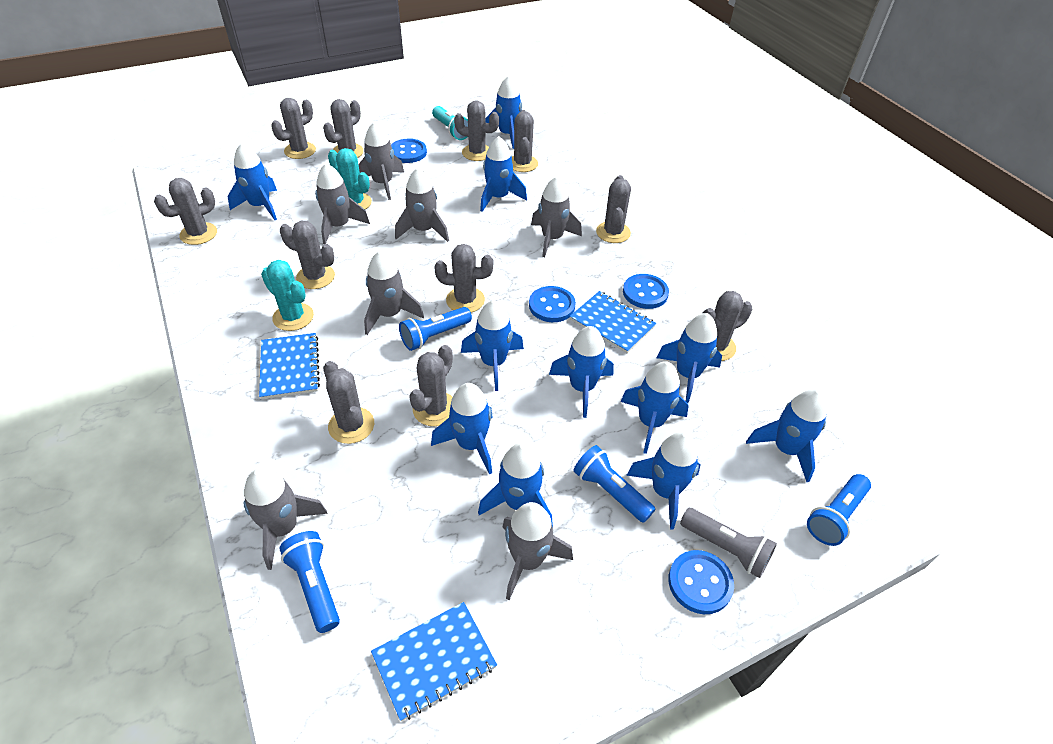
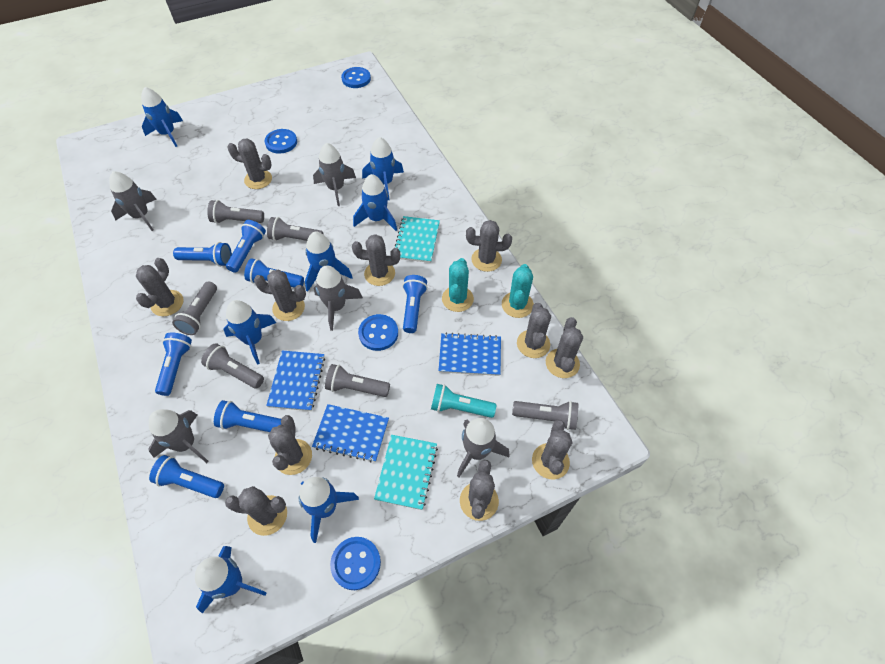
blue flashlight: [279,531,340,633] [399,307,472,351] [573,445,655,523] [807,474,871,546] = 4 -> [149,455,224,498] [155,332,192,396] [173,242,232,267] [214,400,282,432] [226,220,266,273] [244,258,304,288] [402,275,428,333] = 7
blue rocket: [228,143,277,220] [431,383,493,475] [461,300,524,391] [478,443,553,528] [480,136,527,212] [485,76,522,149] [549,326,614,418] [621,361,689,454] [626,432,701,529] [657,313,722,403] [746,389,827,482] = 11 -> [141,87,183,147] [195,546,266,613] [223,300,276,365] [299,477,359,543] [305,232,353,292] [353,174,397,231] [362,137,404,200] = 7
grey flashlight: [680,508,777,578] = 1 -> [172,281,217,335] [201,343,264,389] [207,200,264,224] [267,217,323,241] [325,364,390,397] [512,401,578,430] = 6
grey rocket: [244,468,328,570] [315,163,370,244] [358,122,404,200] [364,251,424,335] [395,168,449,242] [502,502,573,600] [531,177,582,257] = 7 -> [109,171,157,231] [149,409,209,463] [313,143,356,206] [314,265,363,331] [457,418,509,477] = 5
turquoise notebook: none = 0 -> [374,435,438,510] [395,216,440,263] = 2

